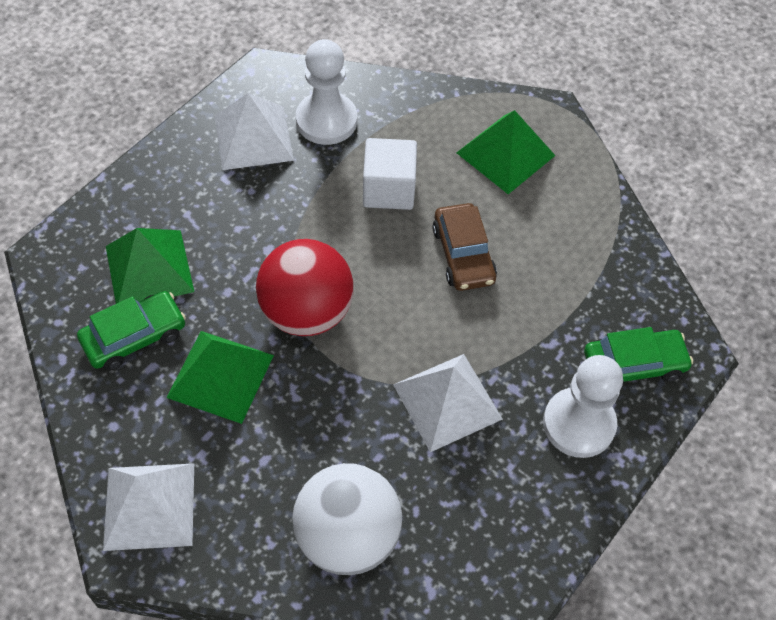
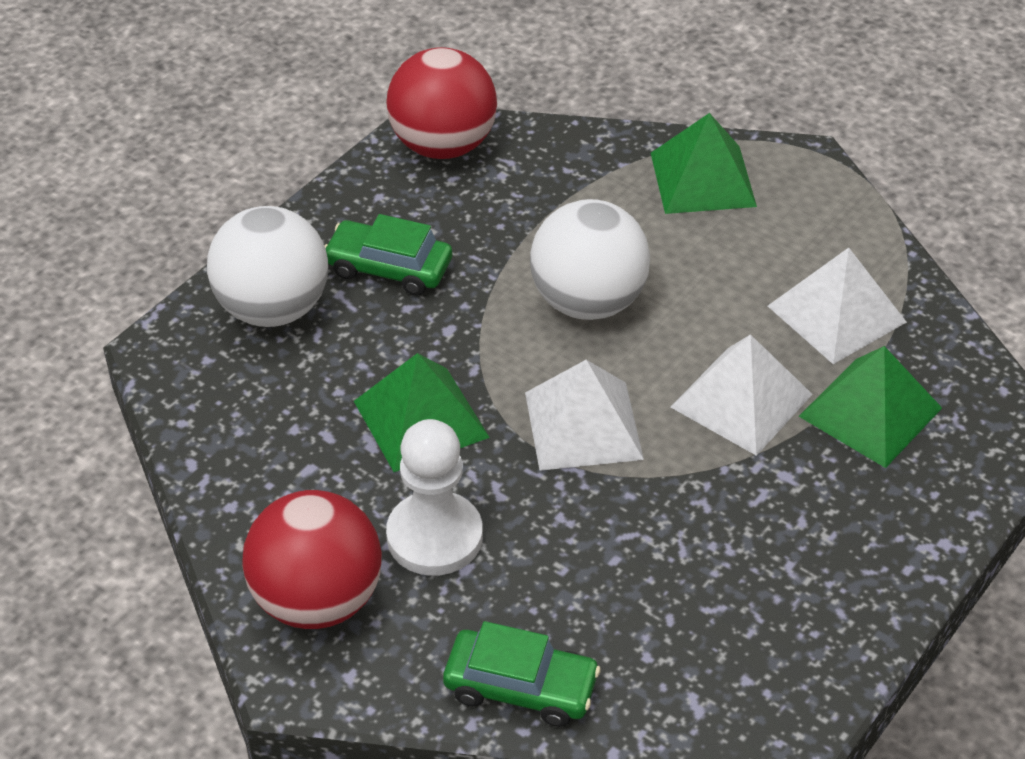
brown car: [433,203,497,291] = 1 -> none = 0
red ball: [256,239,353,336] = 1 -> [242,490,382,629] [386,47,497,159] = 2
white ball: [292,463,402,575] = 1 -> [207,206,328,327] [530,199,650,320] = 2
white cube: [363,138,417,210] = 1 -> none = 0
white pawn: [296,39,357,145] [543,355,623,458] = 2 -> [386,419,483,576] = 1

